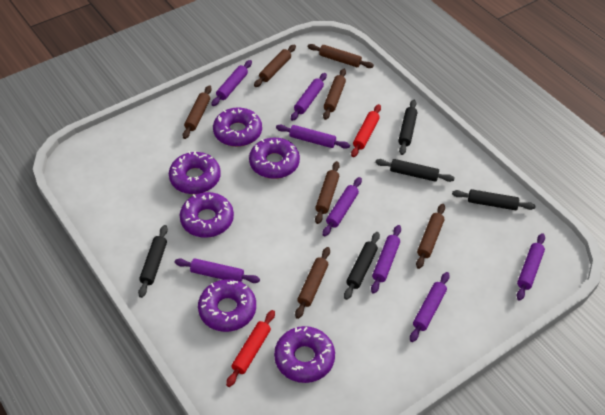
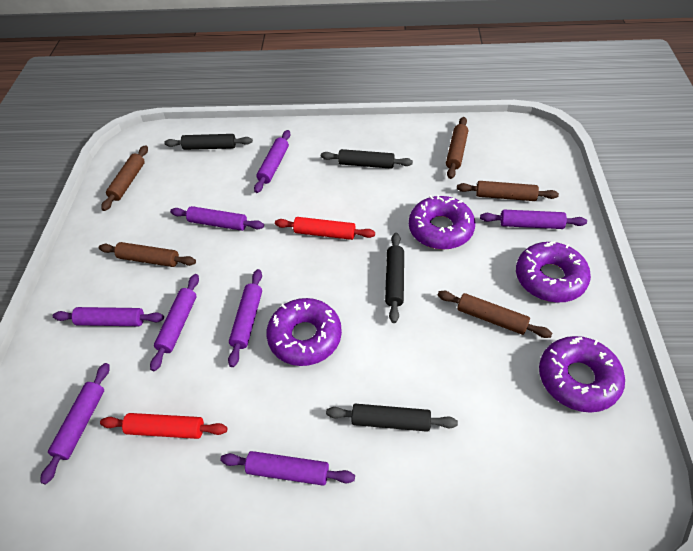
black rolling pin: [138,225,168,298] [344,232,380,300] [375,159,454,182] [398,100,417,155] [452,189,536,210] = 5 -> [164,134,253,150] [321,149,413,169] [326,404,458,432] [385,233,404,323] = 4
brown rolling pin: [183,85,212,139] [254,45,296,87] [295,247,330,319] [308,44,374,68] [315,161,340,224] [323,69,346,120] [416,204,445,269] = 7 -> [99,242,196,267] [101,145,148,211] [438,291,552,338] [446,117,468,179] [457,181,559,201] = 5
purple donut: [169,151,221,194] [180,192,234,238] [198,279,256,332] [213,108,262,147] [249,138,300,179] [274,326,335,383] = 6 -> [266,298,342,366] [409,195,475,250] [516,242,591,303] [539,336,625,413] = 4

